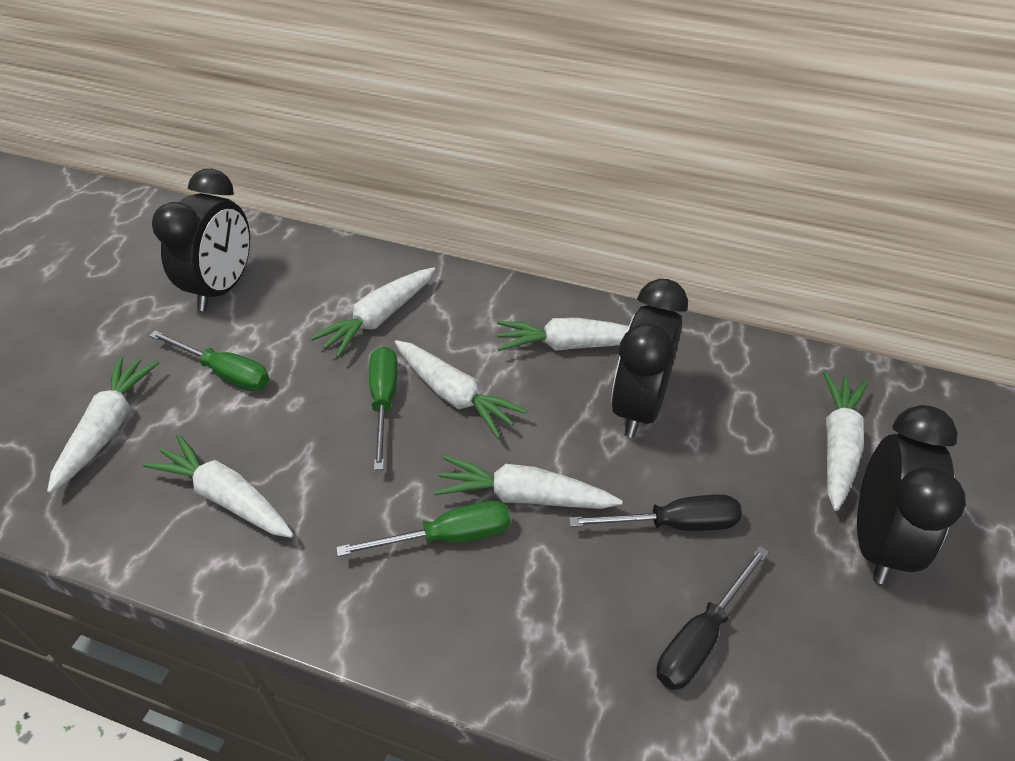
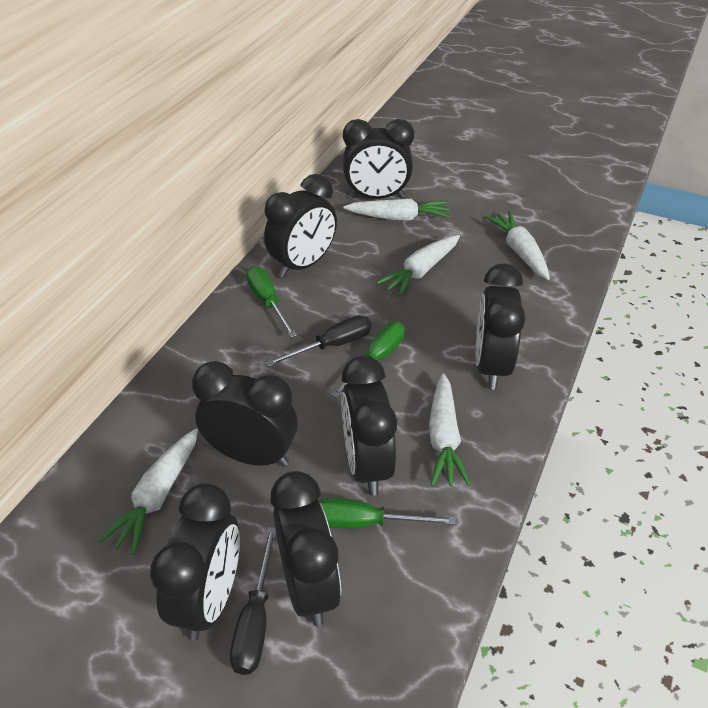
black clock: [152,169,250,311] [611,279,688,438] [857,405,966,584] = 3 -> [150,483,240,641] [192,361,298,467] [264,174,337,278] [271,471,341,626] [341,356,397,496] [343,119,414,199] [476,263,525,390] = 7
white carrot: [47,356,159,493] [143,434,294,538] [311,267,435,358] [394,340,527,438] [434,456,623,509] [497,318,629,351] [823,371,868,511] = 7 -> [98,428,198,555] [343,199,451,220] [376,235,460,297] [429,373,471,487] [485,211,550,280] = 5

